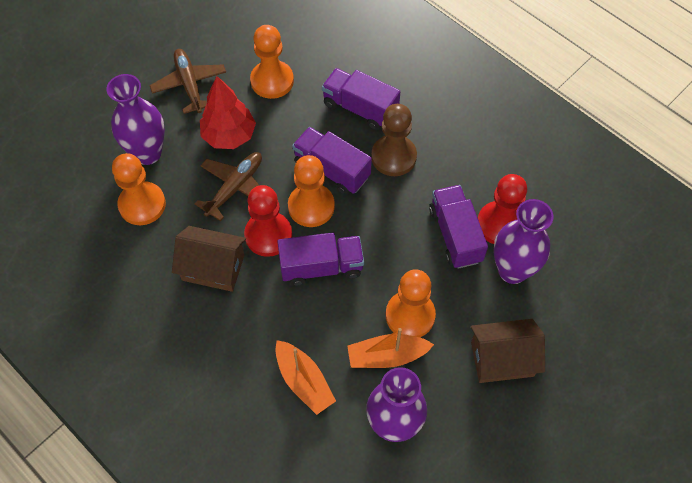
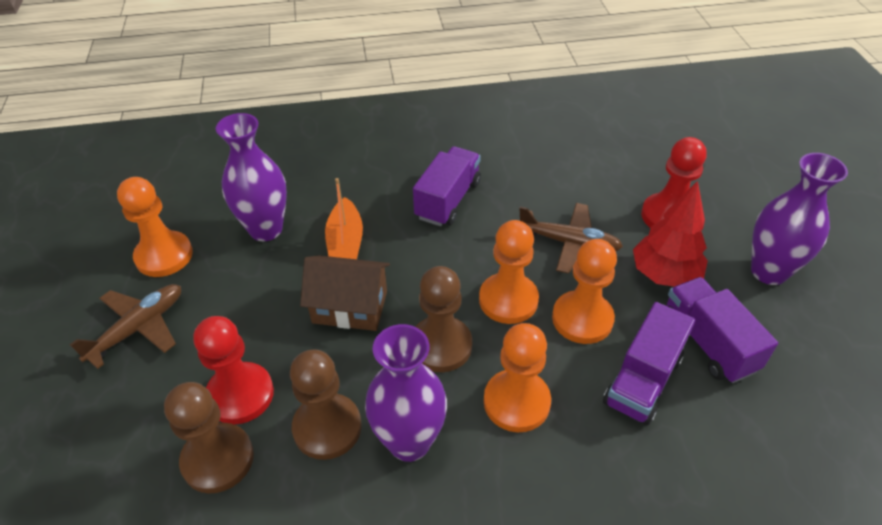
brown house: [172,226,246,292] [470,319,545,383] = 2 -> [300,255,390,331] = 1
brown pawn: [371,104,417,176] = 1 -> [164,382,254,493] [290,349,362,460] [415,266,472,372] = 3
orange boat: [275,340,336,415] [347,328,434,368] = 2 -> [325,178,363,259] = 1
purple truck: [277,233,364,286] [292,127,372,195] [322,68,400,130] [429,185,488,269] = 4 -> [413,146,481,226] [603,302,695,425] [667,277,778,383] = 3

